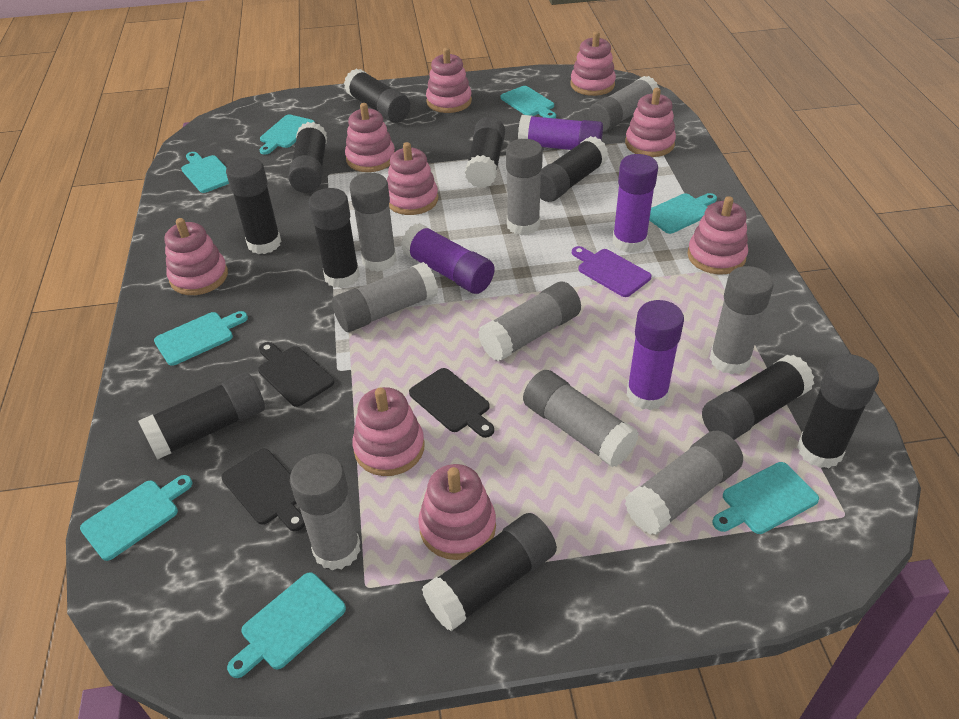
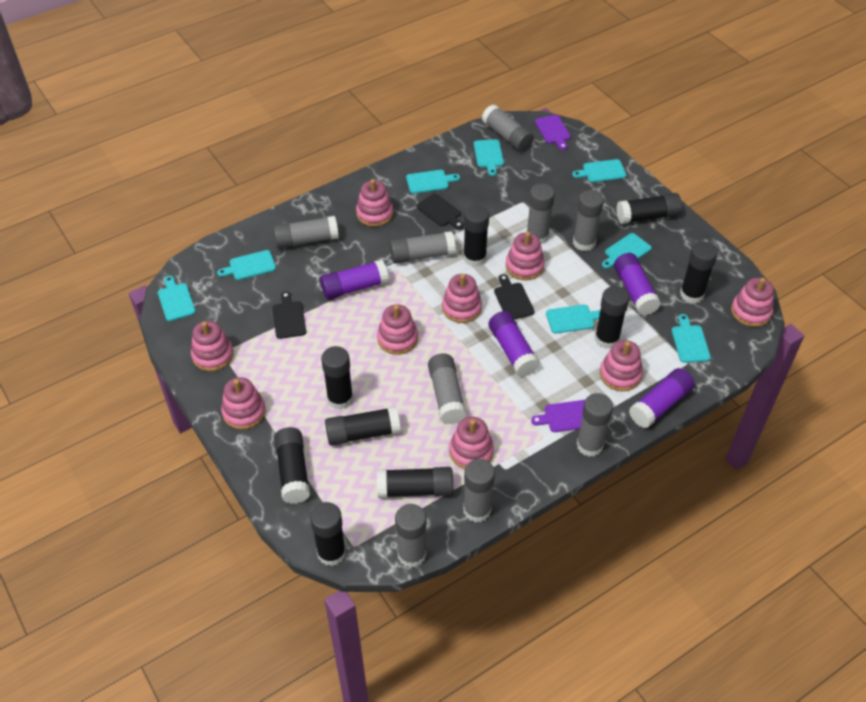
black glue stick: [138,373,265,460] [226,157,281,254] [288,122,327,193] [309,188,360,288] [344,69,410,123] [422,513,557,631] [465,117,505,188] [540,136,609,202] [702,355,814,440] [797,354,879,468] = 10 -> [274,427,310,504] [310,502,346,566] [321,346,353,410] [325,406,401,446] [377,467,453,498] [463,205,489,267] [595,286,629,349] [616,193,682,224] [680,242,718,304] = 9
purple cutting board: [572,246,652,297] = 1 -> [531,400,585,432] [535,115,571,150] = 2

